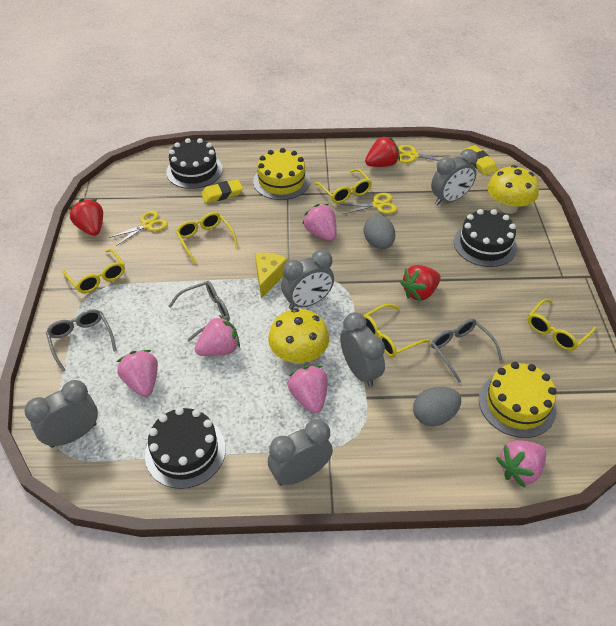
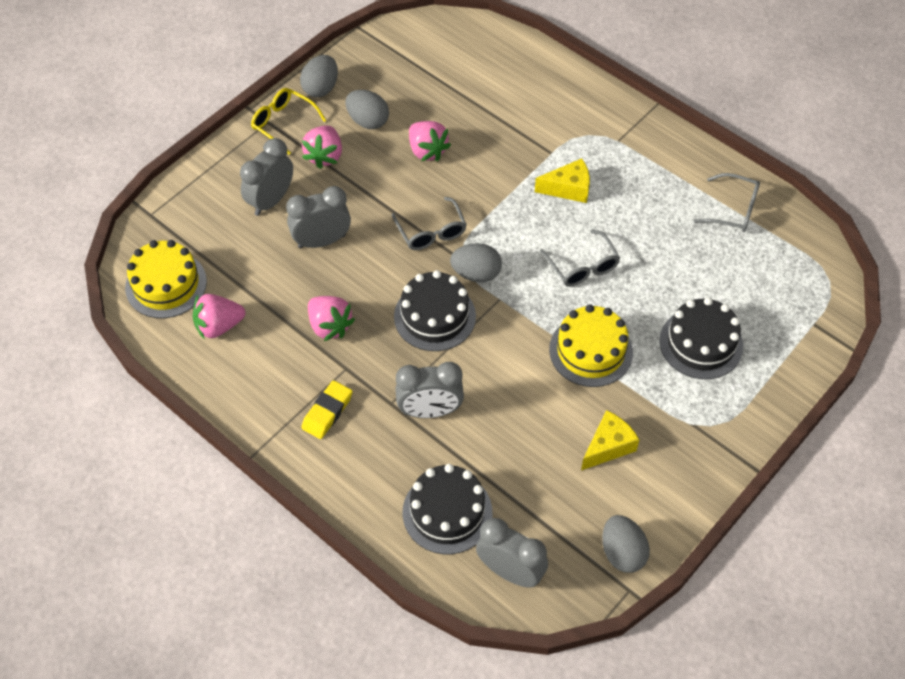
grey clock: [24,380,98,448] [268,419,333,485] [281,250,334,310] [340,312,385,387] [431,149,478,206] = 5 -> [240,138,293,216] [286,186,351,248] [395,362,464,418] [476,518,548,588] = 4
grey egg: [364,215,395,249] [413,387,461,426] = 2 -> [300,55,338,97] [345,90,389,129] [450,243,502,282] [602,515,650,573] = 4
pink strawberry: [116,350,158,397] [194,315,240,356] [288,365,328,413] [302,204,337,241] [496,440,546,488] = 5 -> [193,294,245,340] [302,126,342,169] [308,296,355,341] [409,121,451,161] = 4
red strawberry: [68,199,103,236] [365,136,400,167] [400,265,441,301] = 3 -> none = 0
yellow cheese: [255,253,288,299] = 1 -> [535,158,590,203] [581,410,639,470] = 2
yellow eraser: [201,179,243,203] [463,145,497,175] = 2 -> [301,380,353,439] = 1
yellow glasses: [62,249,125,293] [176,212,238,264] [314,169,372,203] [363,304,430,357] [528,299,596,351] = 5 -> [251,88,326,155] = 1
yellow mushroom: [268,308,329,364] [487,165,539,214] = 2 -> none = 0
yellow scissors: [108,210,168,246] [339,193,397,214] [398,145,448,163] = 3 -> none = 0

